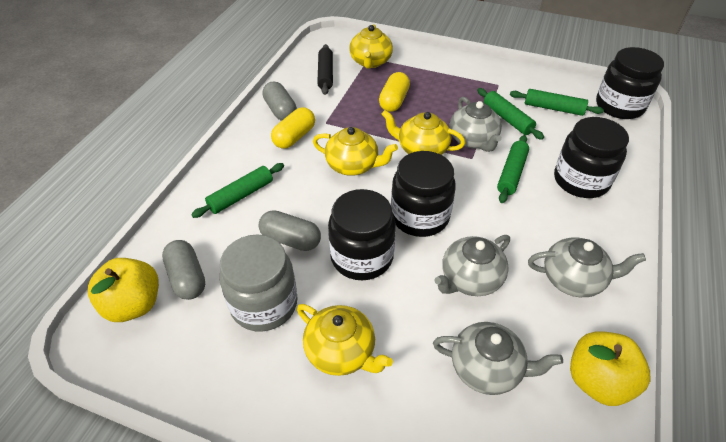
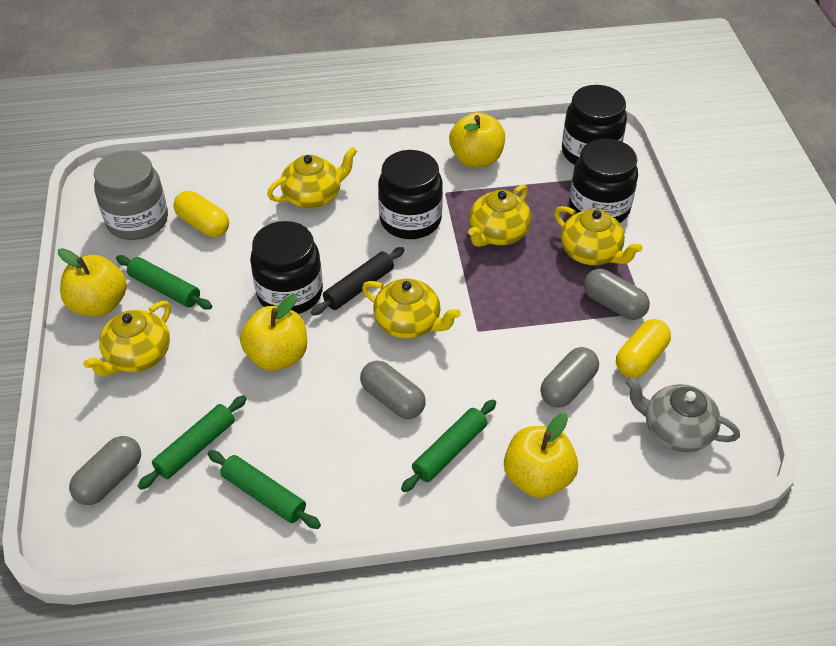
grey capsule: [162,240,205,300] [258,210,321,251] [262,81,297,121] = 3 -> [69,436,141,505] [360,361,426,419] [540,347,599,408] [584,269,650,320] = 4
grey teapot: [433,322,563,395] [434,235,510,296] [450,97,502,152] [528,237,646,297] = 4 -> [625,377,740,452] = 1
yellow apple: [88,258,159,322] [570,331,651,406] = 2 -> [58,248,127,317] [240,294,307,371] [449,112,505,168] [504,413,578,498] = 4
yellow teapot: [297,304,393,376] [313,127,398,176] [349,24,393,69] [382,110,465,155] = 4 -> [83,301,171,377] [267,147,358,209] [362,278,461,339] [468,185,531,247] [554,206,643,265] = 5

